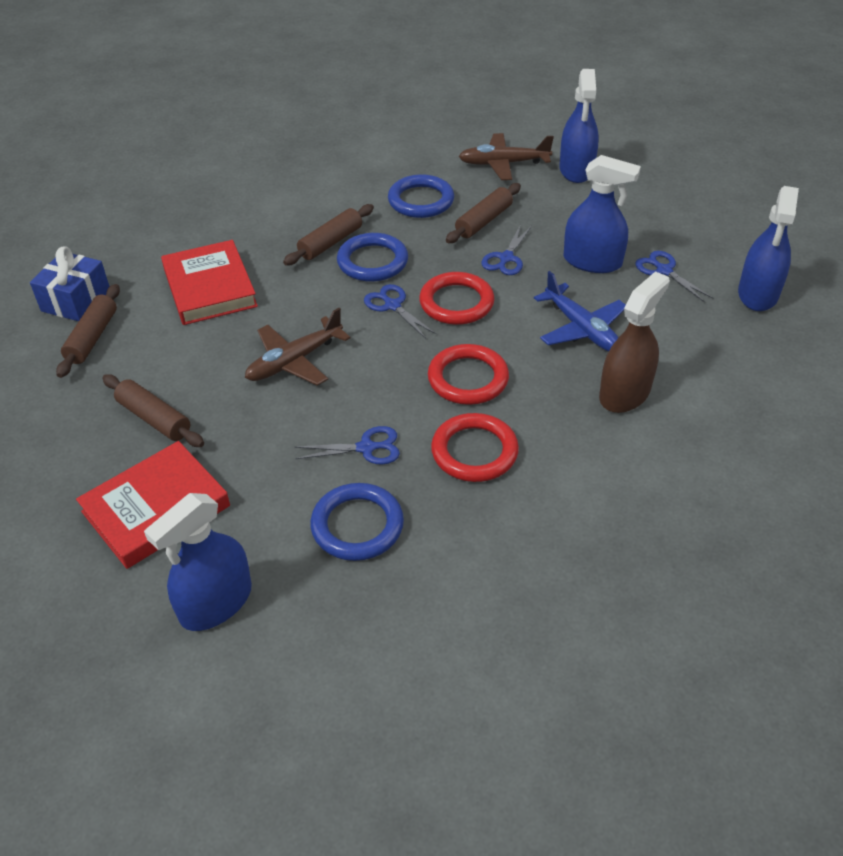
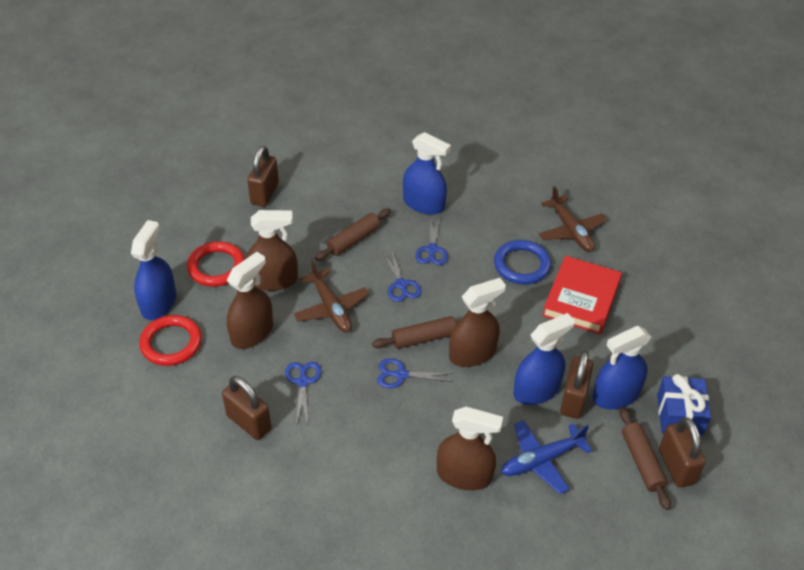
blue ring: [310,483,404,561] [337,233,408,282] [388,174,454,218] = 3 -> [494,240,551,284] = 1
brown padlock: none = 0 -> [222,376,271,440] [247,146,279,207] [560,351,593,419] [659,417,706,488] = 4
brown rolling pin: [56,284,120,378] [102,374,204,447] [283,204,374,265] [446,183,521,243] = 4 -> [315,209,391,261] [372,316,458,349] [619,407,671,510] = 3
brown spray bottle: [599,271,670,413] = 1 -> [227,252,273,349] [246,210,298,291] [437,407,503,490] [449,278,506,367] = 4
red book: [76,441,230,569] [161,240,258,325] = 2 -> [542,256,622,334] = 1
red ring: [419,272,495,325] [428,344,509,405] [431,413,519,482] = 3 -> [139,315,202,366] [187,242,245,287] = 2

